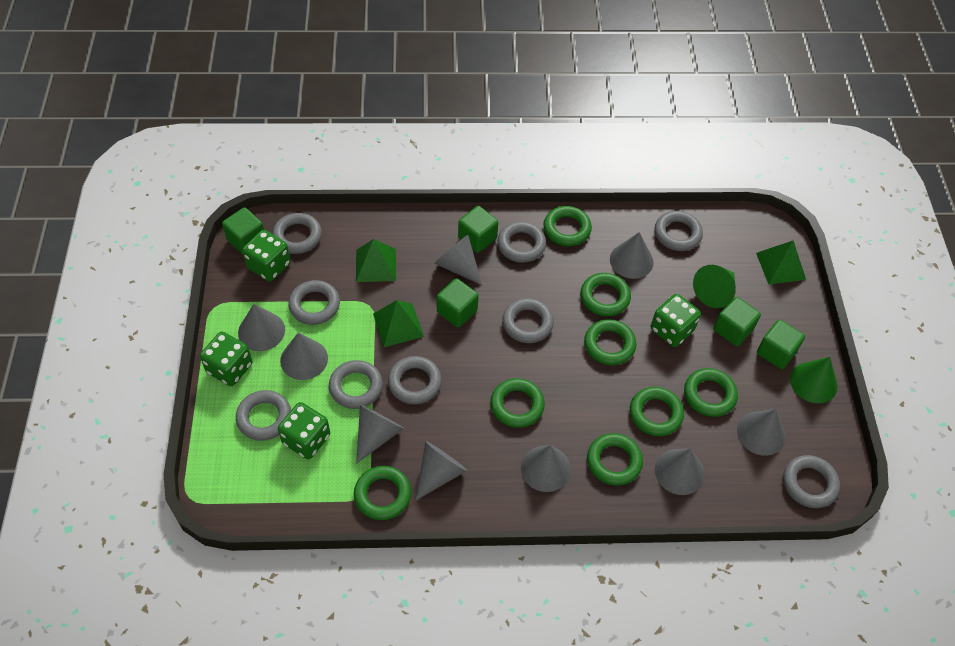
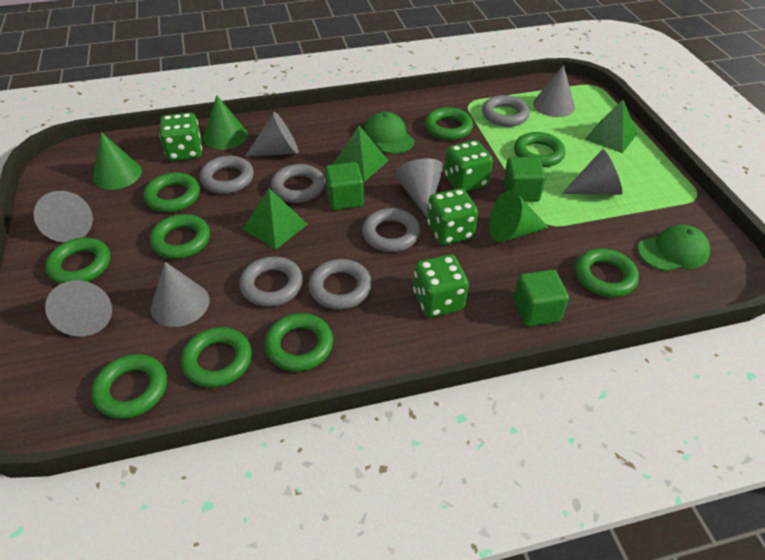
green cap: none = 0 -> [364,112,415,154] [638,225,710,271] = 2
green cone: [693,265,736,308] [790,357,838,403] = 2 -> [93,132,142,190] [203,95,248,150] [489,190,549,243] = 3
green cube: [222,207,264,254] [437,278,478,328] [458,206,498,253] [714,297,761,346] [757,319,805,369] = 5 -> [325,162,364,210] [503,157,546,202] [513,270,569,326] = 3
green ring: [354,466,411,520] [490,378,545,428] [543,206,592,246] [581,273,631,316] [584,319,636,365] [587,433,643,486] [630,387,684,436] [684,368,738,417] = 8 -> [45,238,110,284] [91,354,167,419] [143,172,200,212] [150,214,210,259] [181,327,252,388] [264,313,333,372] [425,107,473,140] [514,132,566,167] [575,249,639,297] = 9
grey cone: [238,304,285,351] [280,333,328,380] [356,405,404,464] [415,441,467,501] [434,235,482,285] [521,445,571,492] [610,232,654,279] [655,448,705,495] [737,409,786,456] = 9 -> [34,191,93,242] [45,280,112,337] [151,262,210,327] [245,112,299,157] [395,158,444,217] [533,65,575,117] [562,149,622,195] = 7
grey ring: [236,390,291,441] [272,213,322,254] [288,280,340,325] [329,360,383,409] [388,356,442,404] [497,221,546,263] [502,298,554,343] [655,211,703,251] [783,455,840,508] = 9 -> [200,156,254,194] [239,256,303,307] [271,164,325,203] [308,259,372,309] [362,208,420,252] [482,95,530,127] = 6

